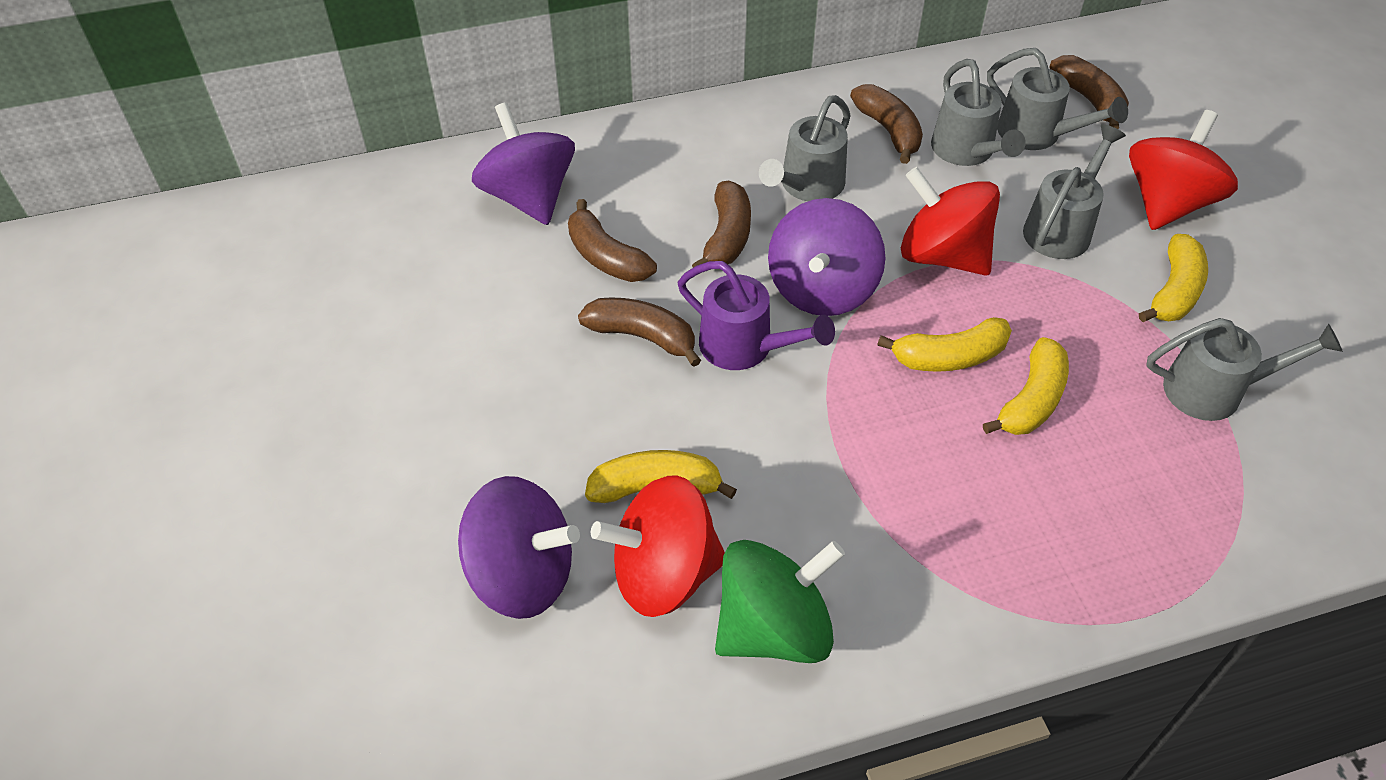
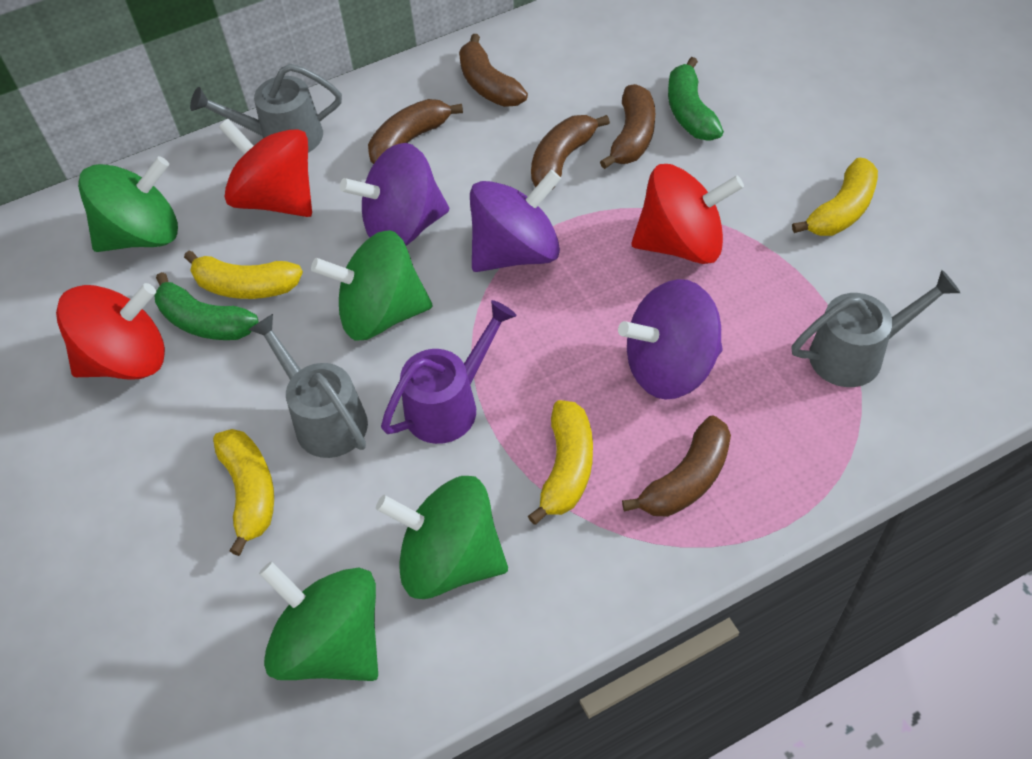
green banana: none = 0 -> [154,272,259,340] [668,57,724,141] = 2
green spinning top: [715,540,845,663] = 1 -> [78,156,178,252] [259,561,378,681] [311,230,432,340] [376,476,508,599] = 4
grey watering can: [759,95,851,201] [931,59,1026,166] [987,48,1128,150] [1023,124,1126,259] [1146,318,1343,421] = 5 -> [190,64,342,153] [248,314,368,458] [791,270,960,387] = 3

